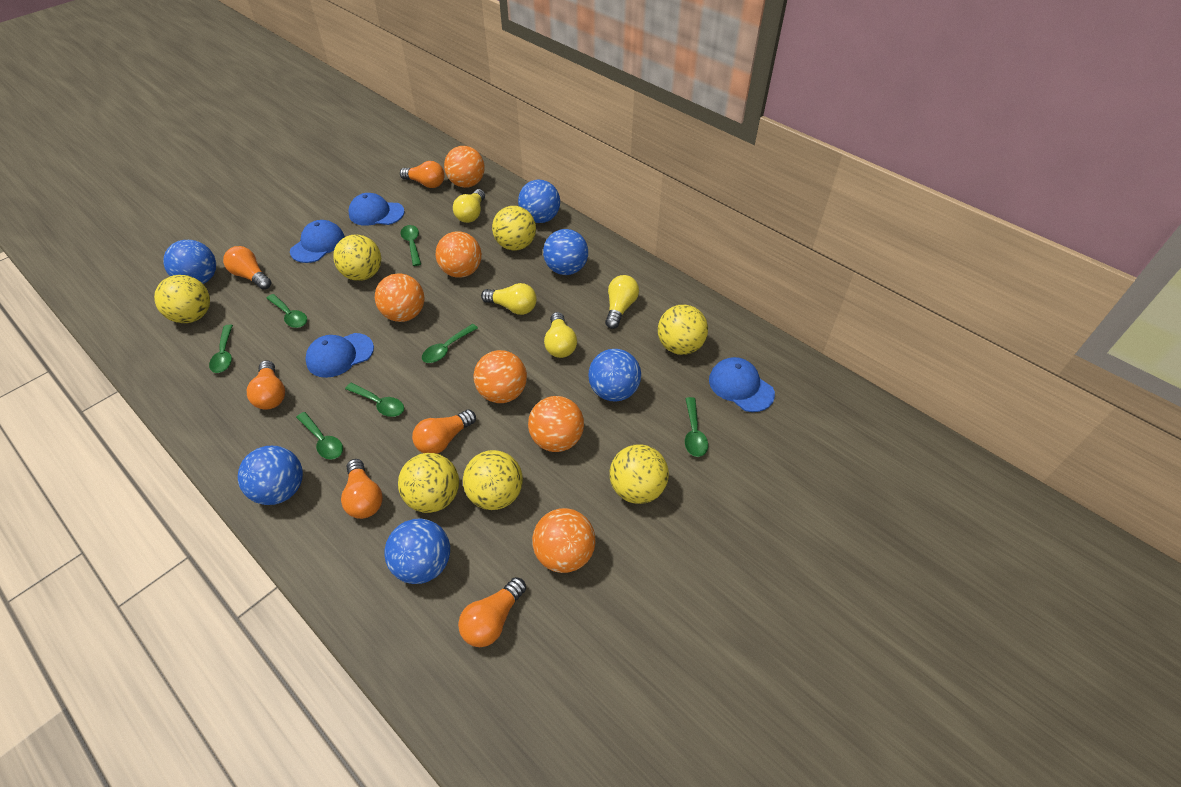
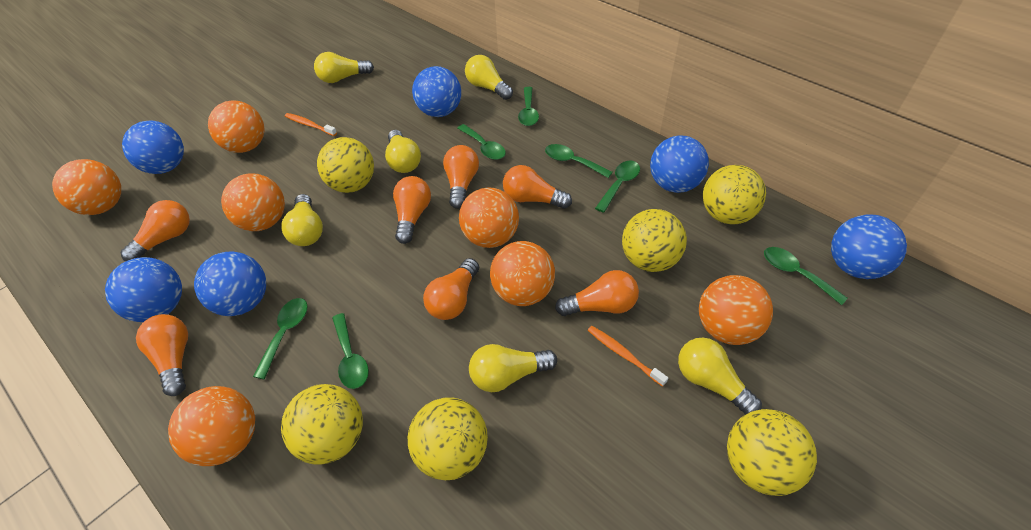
blue cap: [290,220,345,263] [305,333,374,378] [348,193,405,226] [709,357,775,412] = 4 -> none = 0
orange ball: [375,273,425,322] [436,232,482,278] [444,146,485,188] [473,350,527,403] [528,396,584,452] [532,508,596,573] = 6 -> [52,159,121,215] [168,386,255,466] [208,100,264,153] [221,173,285,231] [459,187,519,248] [490,241,555,306] [699,275,773,345] = 7
orange light bulb: [223,246,271,290] [247,360,285,410] [341,459,383,519] [400,161,445,188] [412,409,476,454] [458,577,526,647] = 6 -> [121,200,190,261] [136,314,188,396] [393,176,431,244] [423,258,479,320] [443,145,479,209] [503,165,572,209] [555,270,639,316] = 7
orange toothbrush: none = 0 -> [285,113,337,136] [588,326,668,387] = 2
yellow ball: [154,275,210,323] [333,234,381,281] [398,453,459,513] [463,450,523,510] [492,206,536,251] [610,444,669,504] [658,305,708,355] = 7 -> [281,384,363,465] [317,137,374,193] [408,397,488,480] [622,209,687,272] [703,165,766,225] [727,409,817,496] = 6
yellow light bulb: [453,189,485,223] [481,283,537,315] [544,312,577,358] [605,275,639,329] = 4 -> [282,194,323,246] [314,52,374,83] [385,130,421,173] [465,55,513,100] [469,344,557,392] [678,338,762,415] = 6

